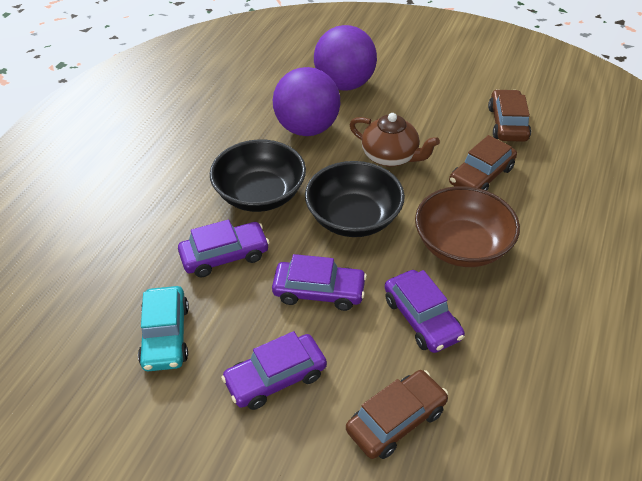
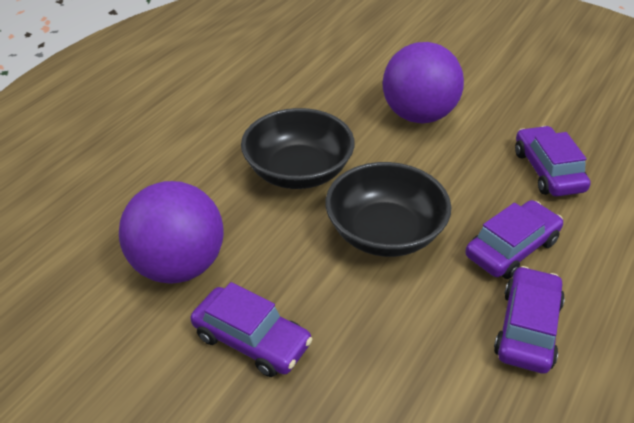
brown bowl: [415,186,520,267] = 1 -> none = 0
brown car: [346,370,448,459] [449,135,517,191] [488,89,531,142] = 3 -> none = 0
brown teapot: [349,113,440,167] = 1 -> none = 0
turquoise car: [138,286,189,372] = 1 -> none = 0

